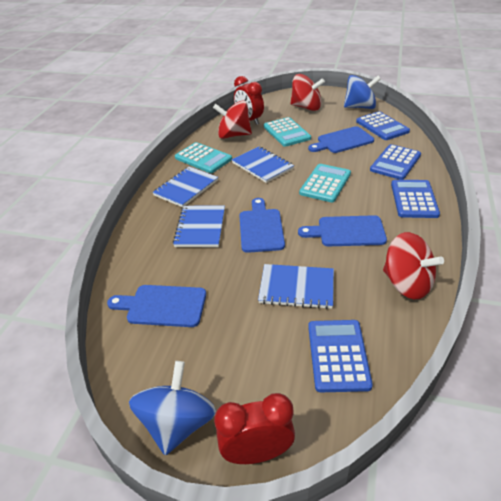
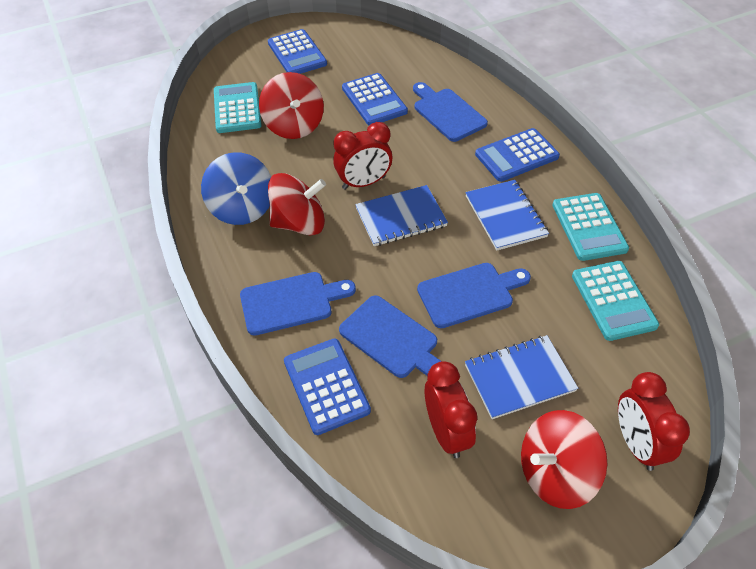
blue notebook: [153,167,218,207] [173,205,225,247] [232,147,294,183] [258,264,334,309] = 4 -> [355,185,448,246] [465,335,578,419] [466,180,549,251] = 3
blue spinning top: [129,361,216,455] [344,75,381,109] = 2 -> [201,152,271,225] = 1
red clock: [214,393,295,464] [234,76,264,125] = 2 -> [333,122,392,190] [425,361,477,458] [618,372,690,471] = 3

